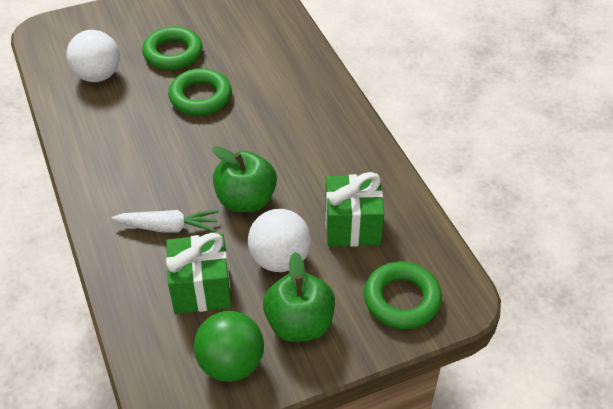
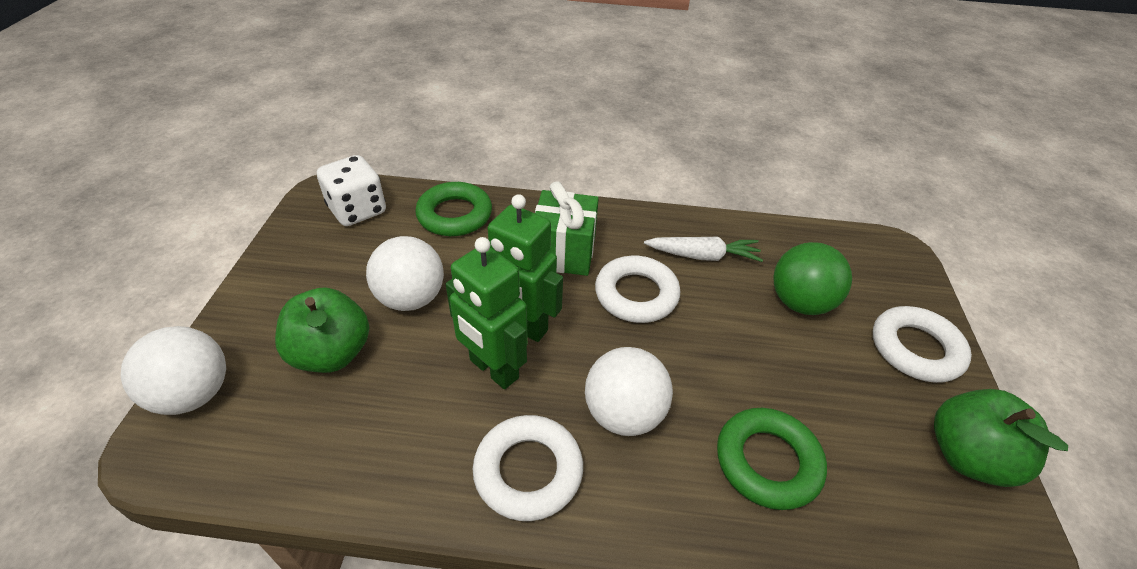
green gift: [166,233,231,314] [325,172,384,247] = 2 -> [535,181,599,276] = 1
green ring: [142,26,203,70] [168,68,232,115] [364,261,442,329] = 3 -> [415,182,492,236] [717,408,827,510] = 2
green robot: none = 0 -> [445,237,528,389] [487,194,563,342] = 2
white ball: [66,30,120,82] [248,209,311,272] = 2 -> [121,326,226,415] [366,236,444,311] [585,347,673,436] = 3
white dice: none = 0 -> [317,155,386,226] = 1
white ring: none = 0 -> [473,415,583,521] [595,256,680,323] [873,306,972,383] = 3

